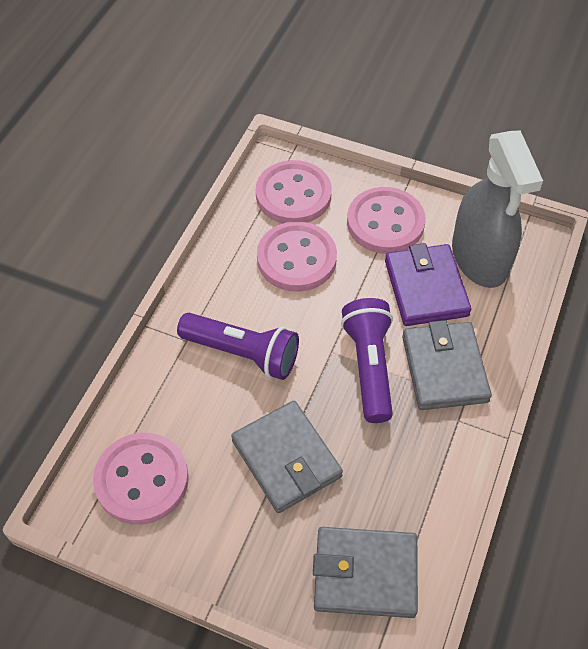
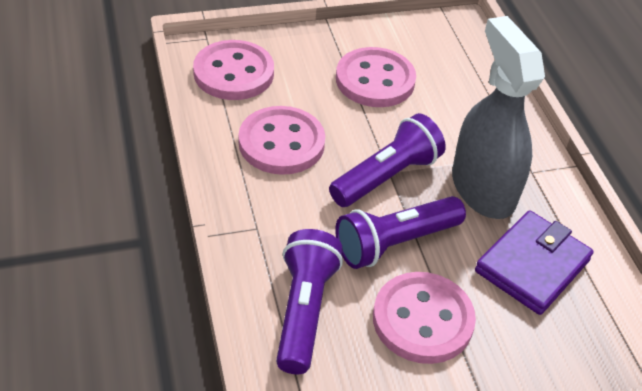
grey wallet: [231,401,343,513] [313,527,418,618] [402,320,492,410] = 3 -> none = 0
purple flashlight: [177,313,299,380] [341,298,393,423] = 2 -> [276,229,343,374] [329,113,446,207] [335,196,466,269] = 3

